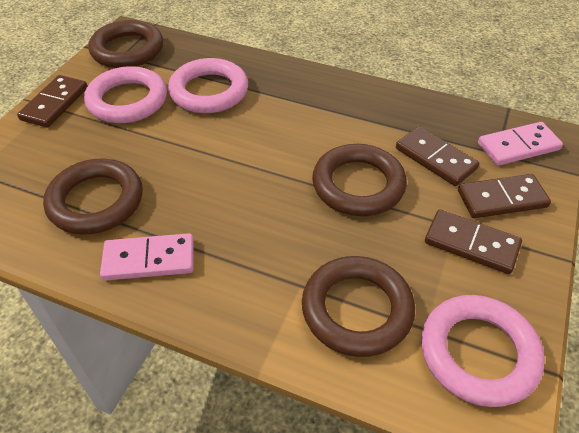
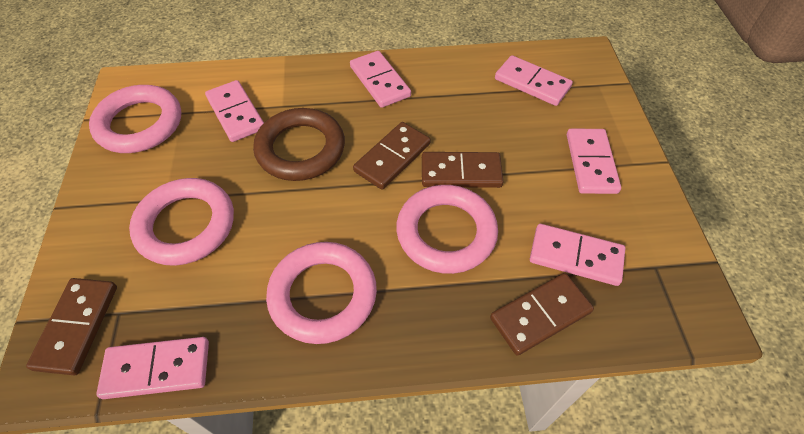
brown ring: [43,159,143,235] [89,20,163,68] [302,256,415,357] [312,144,407,216] = 4 -> [253,108,345,181] = 1
pink domino: [100,233,194,281] [478,122,563,166] = 2 -> [96,337,209,399] [205,80,264,142] [350,51,411,108] [495,55,573,106] [530,224,625,286] [567,129,621,194] = 6
pink ring: [84,66,167,123] [168,58,248,113] [421,295,545,407] = 3 -> [89,85,181,153] [129,178,234,266] [266,242,377,344] [396,185,498,274] = 4

